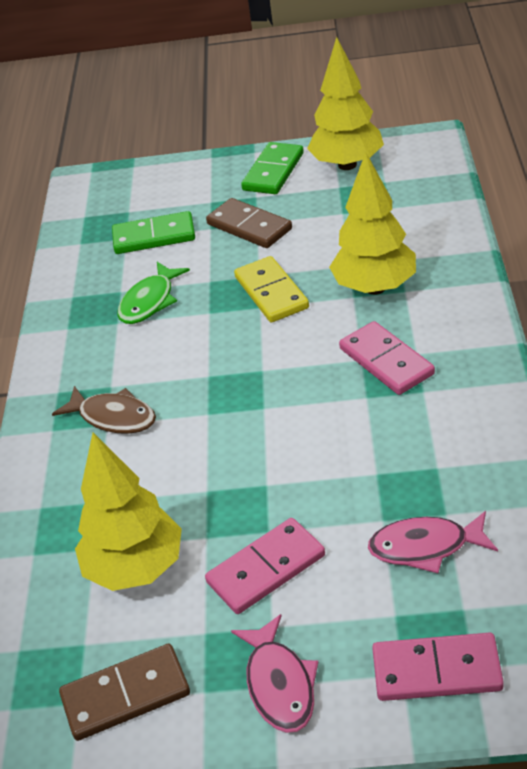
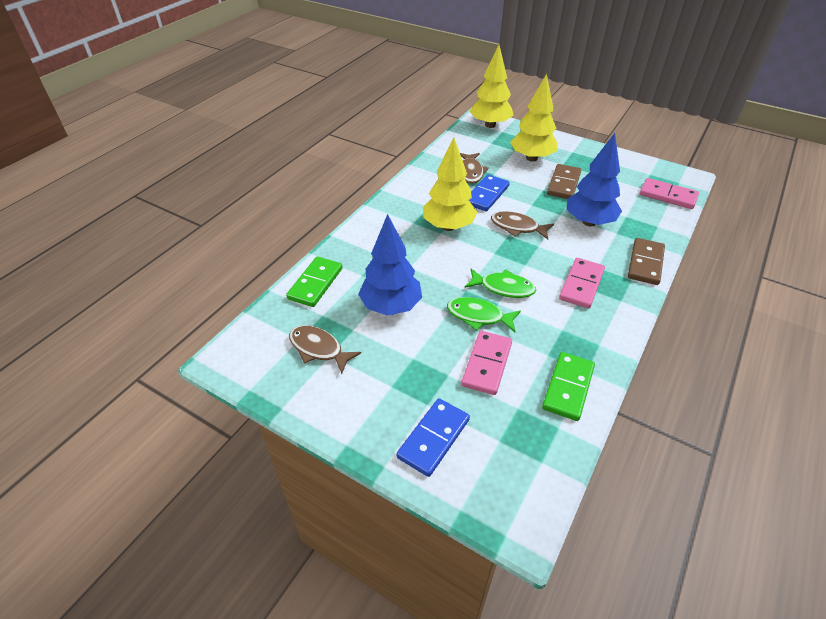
blue domino: none = 0 -> [396,398,470,477] [469,174,510,212] = 2
blue tree: none = 0 -> [358,214,422,316] [567,133,622,227] = 2
brown fish: [52,386,156,434] = 1 -> [289,325,361,374] [460,153,489,184] [491,211,554,239] = 3
green fish: [117,262,190,324] = 1 -> [447,297,521,332] [465,268,536,298] = 2
pink fish: [231,614,318,733] [368,511,498,573] = 2 -> none = 0
yellow domino: [234,256,309,323] = 1 -> none = 0

